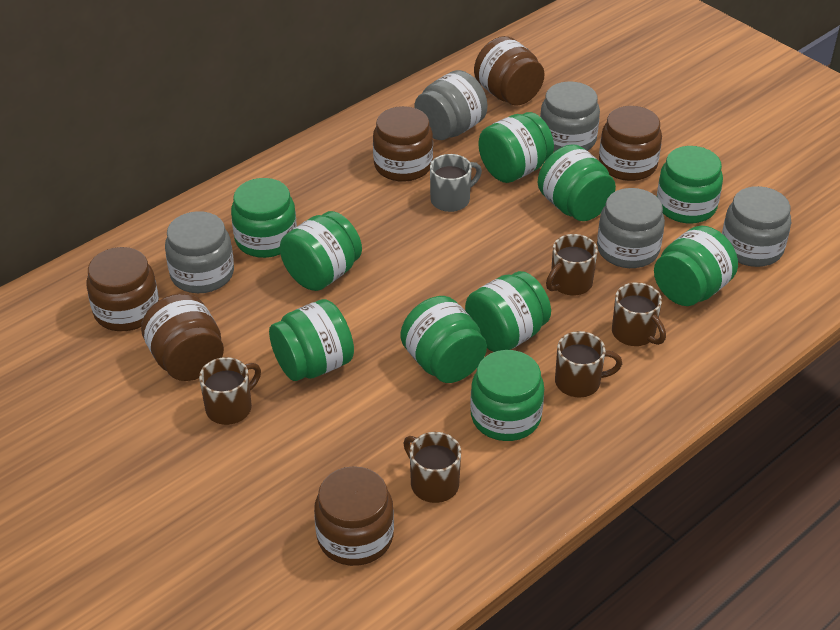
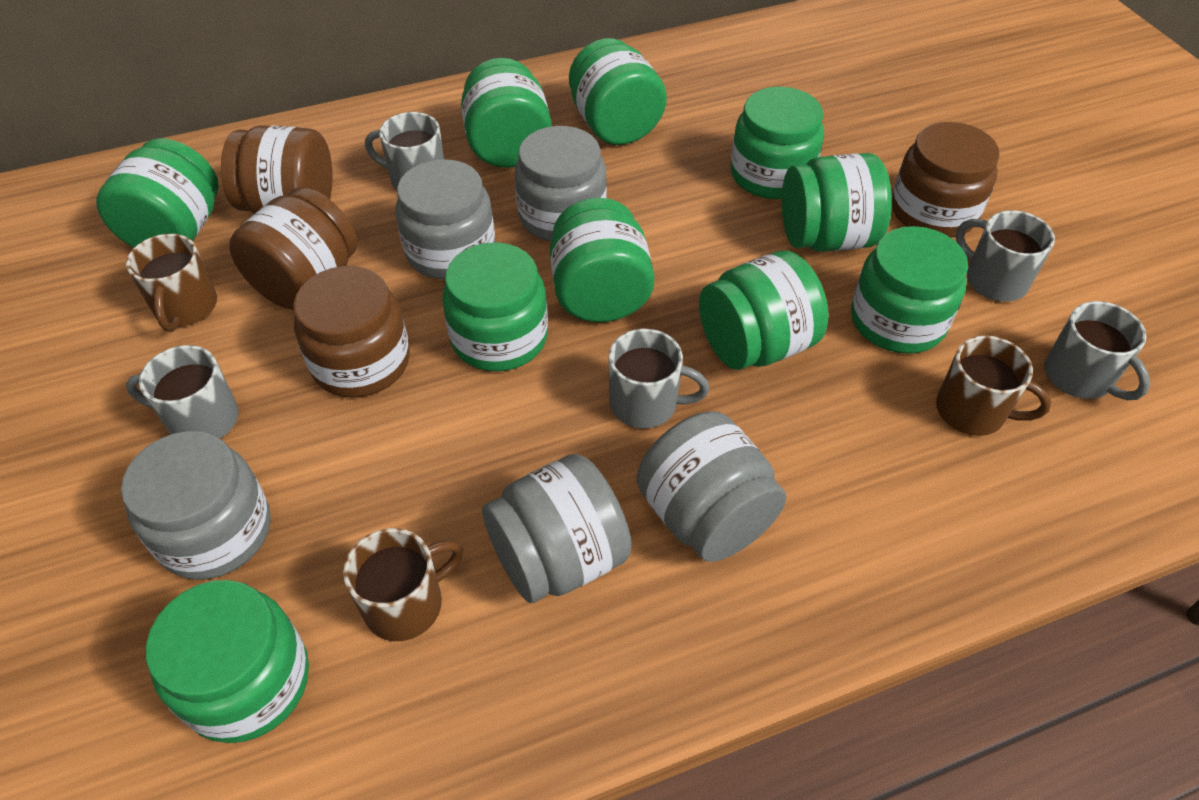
brown jar: [86,247,159,331] [141,294,224,381] [314,466,394,566] [373,106,433,182] [474,36,545,106] [599,106,662,181] = 6 -> [221,125,333,214] [229,187,357,310] [293,266,410,397] [892,122,1000,237] = 4
brown mug: [199,357,261,425] [403,432,461,503] [546,234,598,295] [555,331,622,397] [612,282,666,346] = 5 -> [126,234,217,332] [343,528,463,641] [936,336,1052,436] = 3
grey mug: [430,154,482,212] = 1 -> [126,345,239,439] [365,112,444,190] [609,329,710,428] [956,210,1055,301] [1044,301,1150,400] = 5

